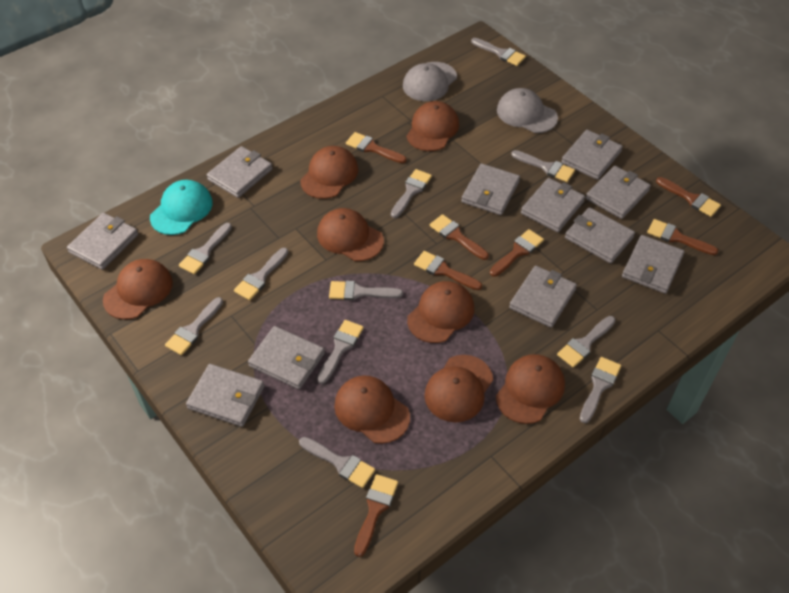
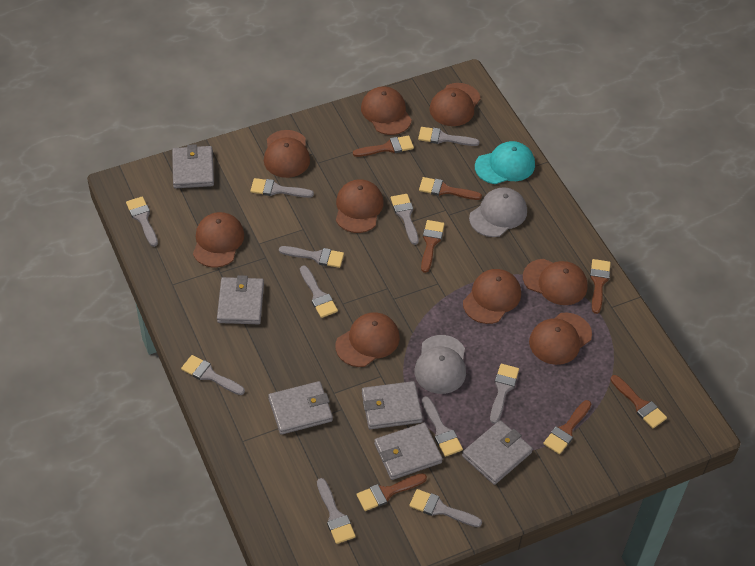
brown cap: [103,259,173,320] [300,146,358,199] [317,208,384,261] [334,375,410,444] [407,101,459,151] [407,281,474,343] [424,355,493,422] [496,354,565,424] = 8 -> [193,212,244,268] [264,130,310,178] [336,179,384,233] [336,312,400,367] [361,86,412,135] [430,83,481,126] [463,269,521,324] [523,259,588,305] [529,313,592,365] = 9
grey wallet: [67,213,138,270] [186,364,264,427] [207,146,273,198] [248,326,325,389] [461,163,520,215] [509,266,577,328] [521,178,585,232] [561,130,623,180] [565,207,635,263] [586,166,651,219] [622,235,684,294] = 11 -> [172,144,214,188] [217,275,264,324] [268,381,333,435] [362,381,423,429] [374,423,443,480] [462,420,533,485] = 6

